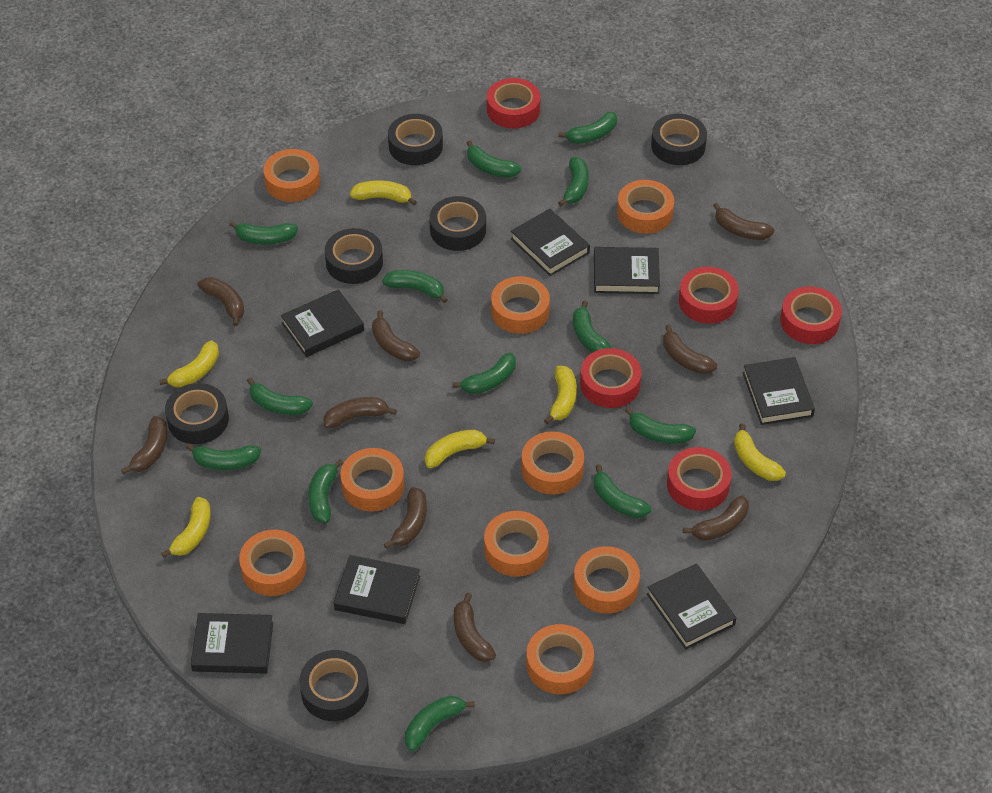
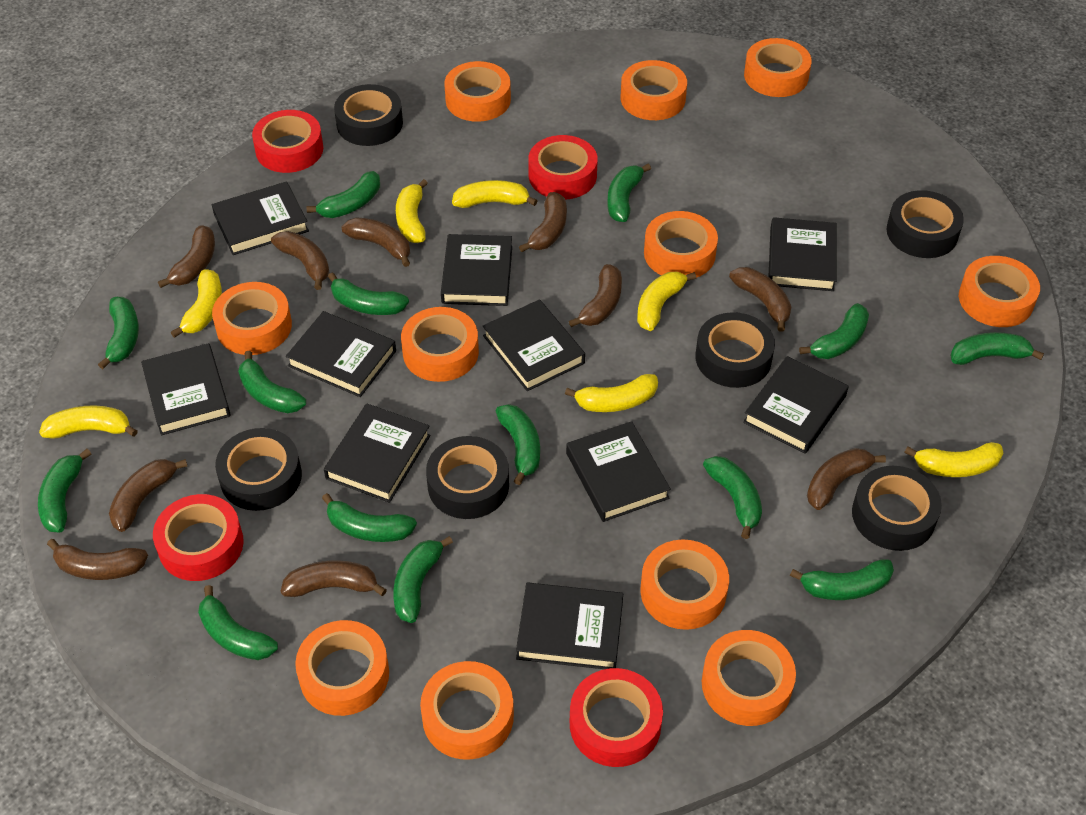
black book: [191,613,273,674] [281,289,364,357] [334,555,420,624] [511,209,590,276] [594,247,660,294] [647,563,736,649] [743,357,815,425] = 7 -> [141,343,231,435] [212,181,309,255] [286,311,396,397] [324,403,431,503] [441,234,512,306] [483,299,585,391] [516,583,623,669] [566,421,671,522] [743,356,849,454] [769,217,837,291] = 10
brown banana: [121,416,168,475] [197,277,244,326] [323,397,397,429] [372,310,420,361] [384,487,427,549] [454,592,496,662] [663,324,717,374] [683,495,749,541] [713,203,774,240] = 9 -> [47,539,148,580] [109,459,187,532] [158,225,215,288] [271,231,329,290] [281,560,387,597] [342,217,410,267] [519,192,567,252] [569,264,622,327] [729,267,791,332] [807,448,886,510] = 10
green banana: [186,443,261,470] [229,221,298,244] [247,378,313,415] [308,459,343,523] [382,270,447,303] [405,695,475,751] [452,353,516,394] [467,140,521,178] [558,112,617,144] [558,157,589,206] [573,301,612,353] [594,464,651,518] [625,407,696,444] = 13 -> [38,449,91,532] [98,297,139,369] [198,585,278,660] [238,351,306,413] [307,171,380,218] [322,493,417,542] [328,272,409,315] [393,536,453,623] [496,404,540,485] [607,164,651,222] [703,456,762,539] [790,559,894,600] [799,303,869,359] [950,332,1044,365] = 14
orange tape: [239,530,306,596] [263,149,320,202] [340,448,404,511] [484,511,549,577] [491,276,550,334] [521,431,584,495] [526,624,594,694] [574,546,640,614] [617,180,674,234] = 9 -> [212,282,292,355] [295,620,389,716] [401,307,479,382] [420,661,514,760] [444,61,511,122] [621,60,687,120] [640,539,729,630] [644,211,718,278] [702,630,796,726] [744,38,812,97] [959,256,1040,327] = 11
red tape: [487,78,540,128] [580,348,641,408] [667,447,732,511] [679,267,739,324] [780,286,842,344] = 5 -> [153,494,244,581] [252,110,323,173] [528,135,598,200] [570,668,663,767] = 4
yellow banana: [159,340,219,387] [161,497,211,558] [350,180,417,205] [425,430,495,468] [544,366,577,424] [734,423,786,481] = 6 -> [39,406,138,439] [171,269,222,338] [396,179,428,243] [452,180,537,208] [565,374,658,412] [637,272,696,331] [904,442,1003,477] = 7

